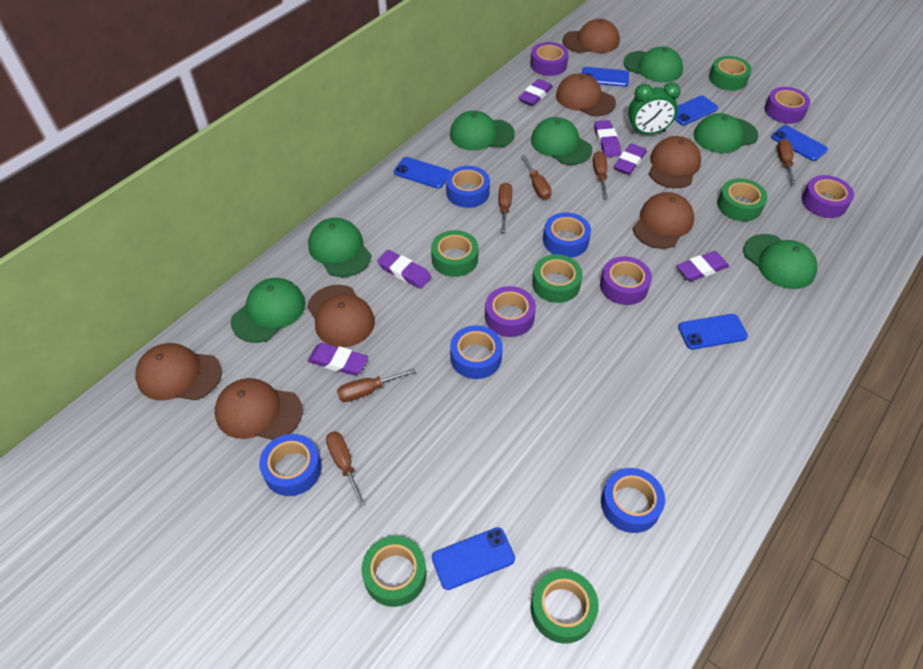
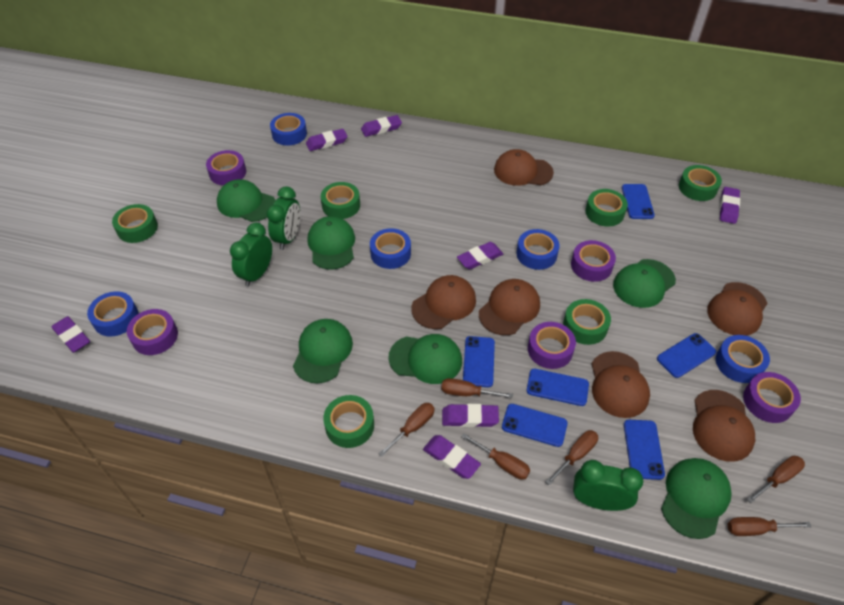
brown cap: [135,343,222,400] [215,378,303,440] [307,285,375,347] [556,73,616,116] [562,19,620,53] [633,192,694,249] [649,136,701,188] = 7 -> [411,275,476,329] [479,279,540,335] [494,149,554,186] [592,351,650,418] [693,390,755,462] [707,282,768,336] = 6
green cap: [231,278,305,343] [308,218,371,277] [450,111,515,151] [531,117,592,165] [623,46,683,82] [694,113,758,153] [743,234,817,289] = 7 -> [217,179,276,222] [293,319,353,383] [307,216,355,269] [389,334,462,384] [613,259,676,308] [661,458,732,539] = 6
green clock: [628,82,681,134] = 1 -> [230,222,272,287] [266,187,300,250] [573,460,643,511] = 3
purple eraser: [308,343,368,375] [377,250,431,289] [518,79,553,106] [594,120,621,157] [613,143,647,175] [677,251,729,281] = 6 -> [51,316,90,353] [306,129,347,151] [361,115,402,137] [423,435,481,479] [442,404,499,427] [457,242,503,270] [720,187,740,224] = 7

